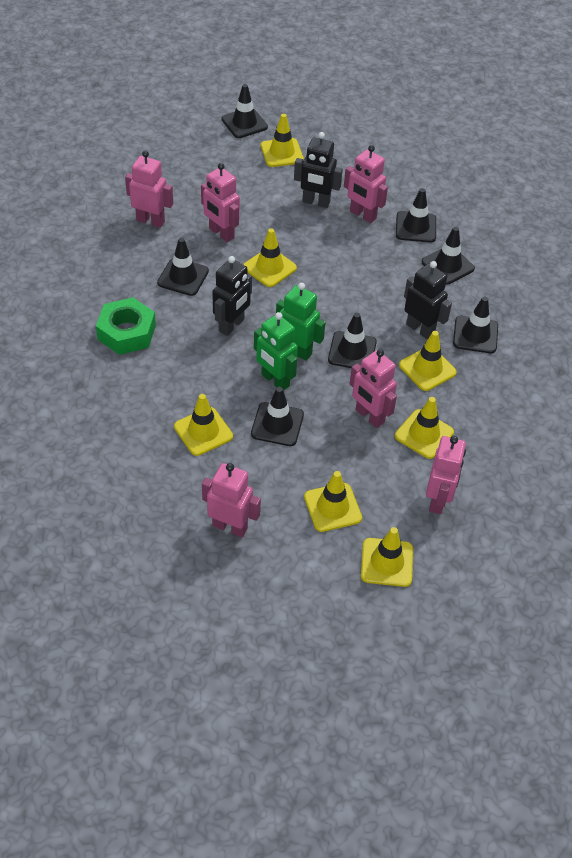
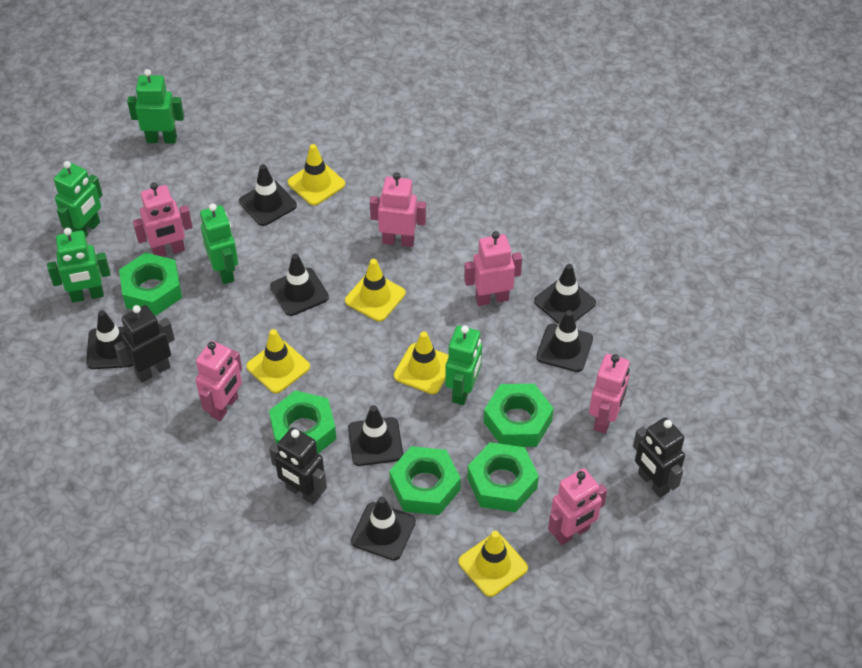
green nut: [96,297,156,355] = 1 -> [119,253,182,316] [269,390,336,454] [389,446,461,515] [467,442,539,512] [484,384,554,447] = 5
green robot: [254,312,298,391] [276,283,326,361] = 2 -> [47,228,111,303] [54,161,103,237] [127,69,184,144] [200,204,238,284] [445,325,482,405] = 5
yellow traffic cone: [174,394,233,456] [243,228,297,287] [261,114,304,167] [304,471,362,532] [361,527,413,587] [395,397,454,459] [399,331,456,391] = 7 -> [246,329,310,393] [288,144,345,206] [345,259,405,322] [394,331,449,394] [459,531,528,597] = 5

